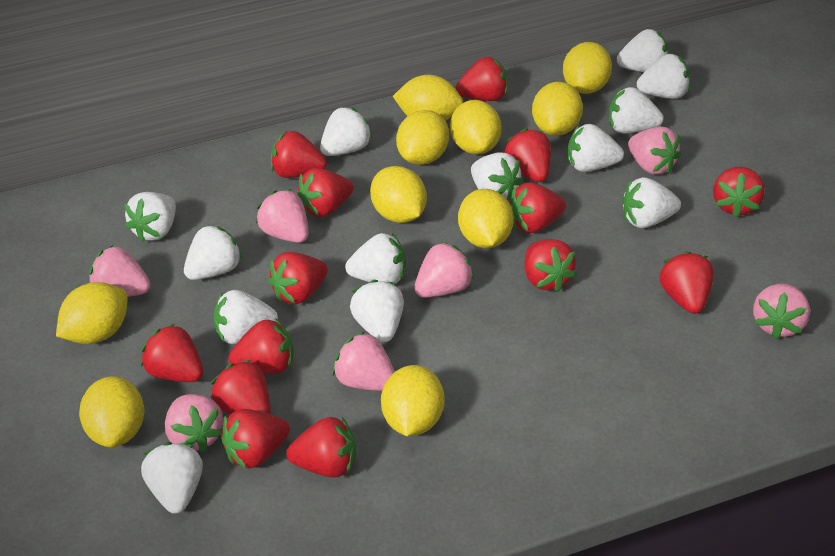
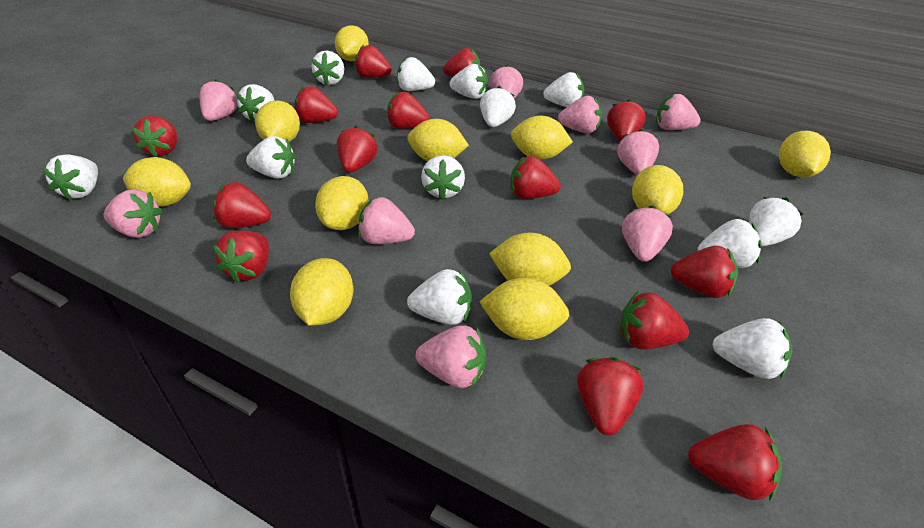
pink strawberry: [89,245,150,297] [165,394,223,452] [256,189,309,243] [333,332,395,391] [414,242,474,298] [628,127,681,175] [753,283,810,339] = 7 -> [104,189,163,238] [200,79,238,121] [358,197,415,244] [416,326,486,388] [490,65,523,98] [558,96,602,133] [617,129,659,175] [622,206,673,262] [656,94,701,130] = 9
yellow lemon: [56,282,128,344] [79,376,145,447] [370,166,427,223] [381,365,445,436] [393,75,463,121] [396,110,449,165] [450,100,501,154] [458,189,514,248] [532,82,583,136] [563,42,612,94] = 10 -> [123,157,191,207] [255,100,300,142] [290,258,353,326] [315,176,369,230] [335,25,369,61] [407,119,469,161] [479,277,569,340] [489,232,571,286] [511,116,573,160] [632,165,683,214] [779,131,831,177] = 11

